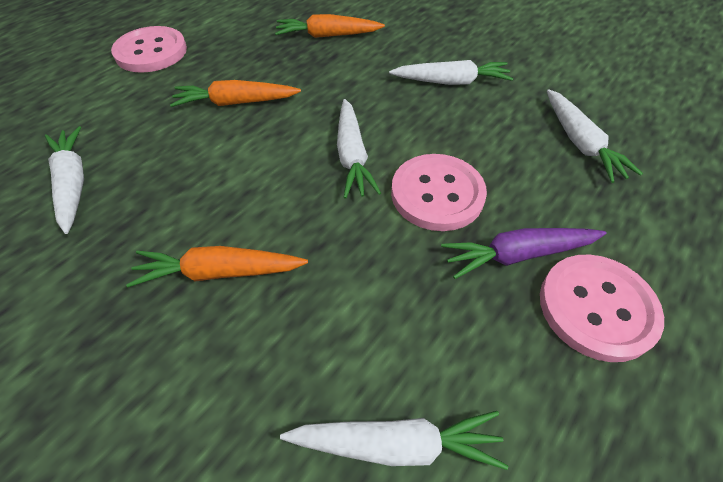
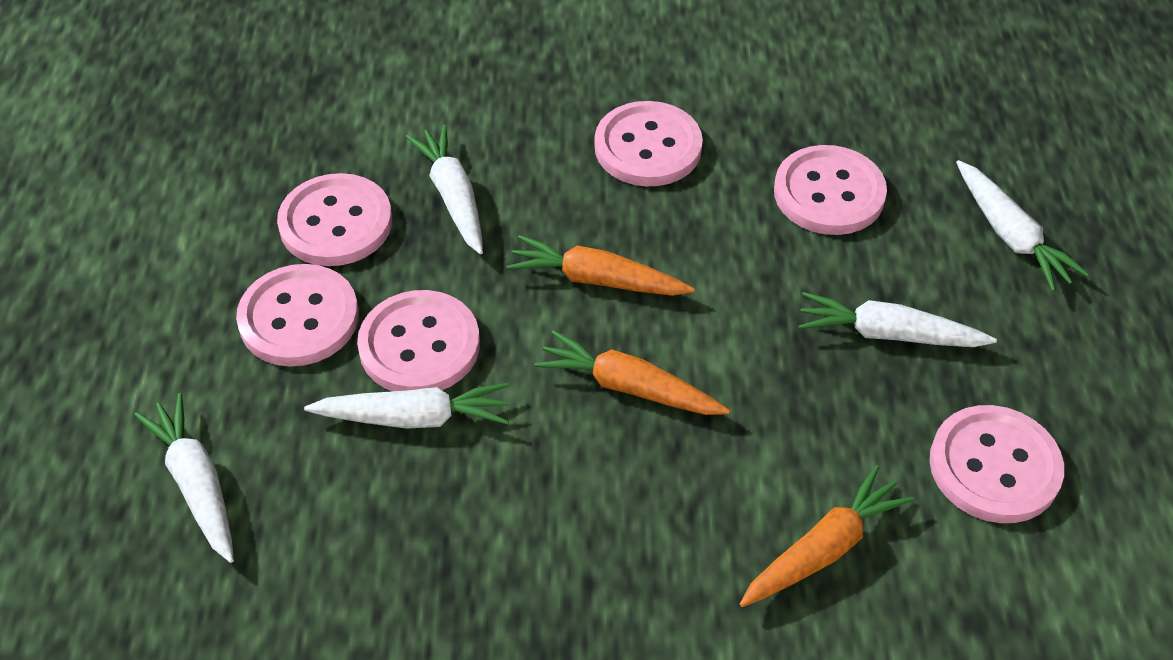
pink button: [111,26,187,73] [391,154,487,231] [540,254,664,362] = 3 -> [236,264,359,367] [277,173,392,266] [357,290,480,391] [595,101,703,186] [774,145,887,235] [929,405,1064,523] = 6
purple carrot: [441,228,607,279] = 1 -> none = 0

